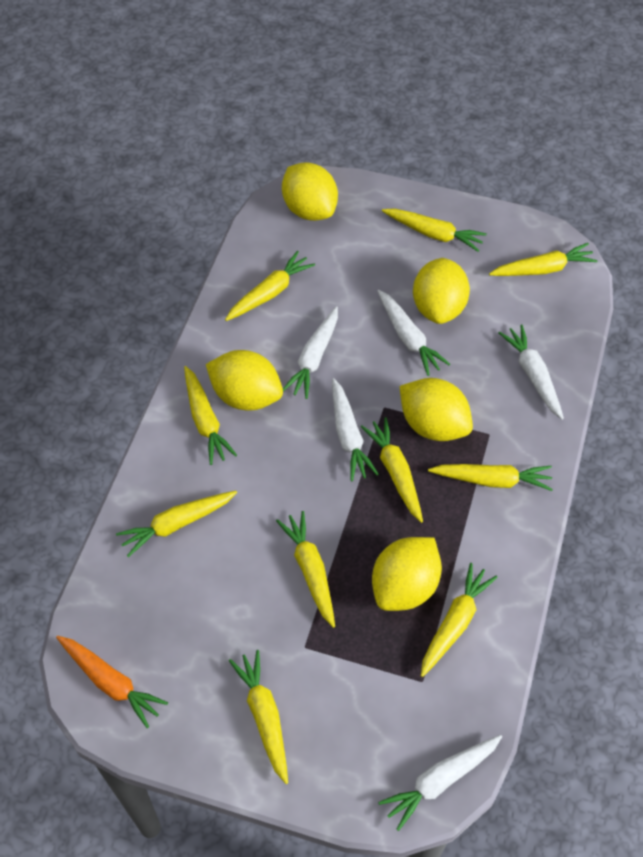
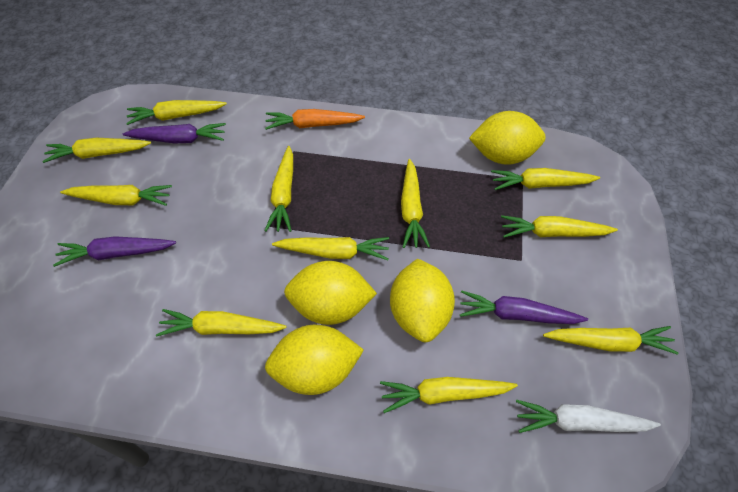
purple carrot: none = 0 -> [53,236,176,267] [123,123,226,144] [460,290,588,324] = 3
white carrot: [283,306,338,399] [332,378,379,481] [377,290,450,376] [378,735,502,831] [499,324,564,420] = 5 -> [516,399,661,433] = 1
yellow carrot: [116,491,237,557] [184,366,237,465] [225,251,315,321] [229,650,288,784] [276,511,335,628] [361,417,423,523] [382,208,487,252] [421,563,498,677] [428,464,553,491] [489,243,598,276] = 10 -> [42,138,151,163] [60,185,172,206] [126,100,227,125] [156,309,287,337] [265,146,293,232] [272,237,389,260] [380,377,518,413] [401,159,430,248] [491,168,600,190] [501,215,618,238] [543,326,679,355] = 11
yellow lemon: [206,350,283,411] [282,162,338,221] [372,537,442,611] [400,378,473,441] [413,258,470,324] = 5 -> [265,325,364,395] [284,261,377,325] [390,259,455,342] [469,111,546,165] = 4

